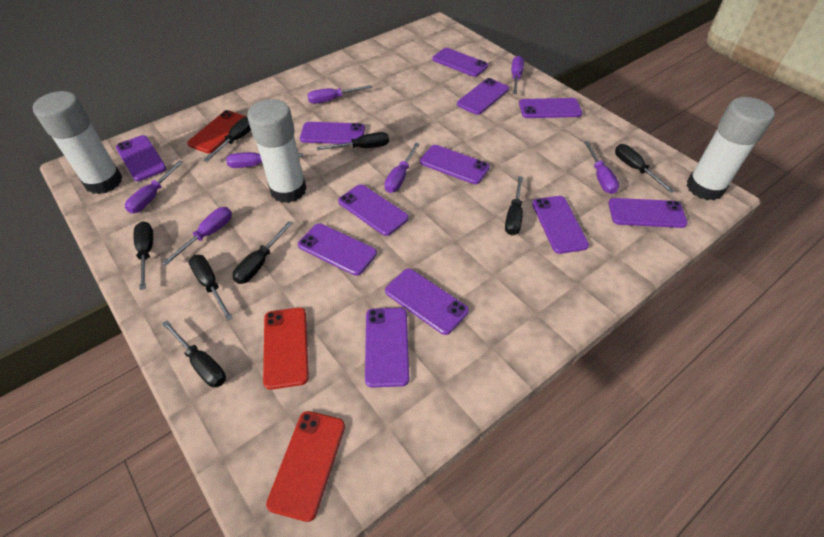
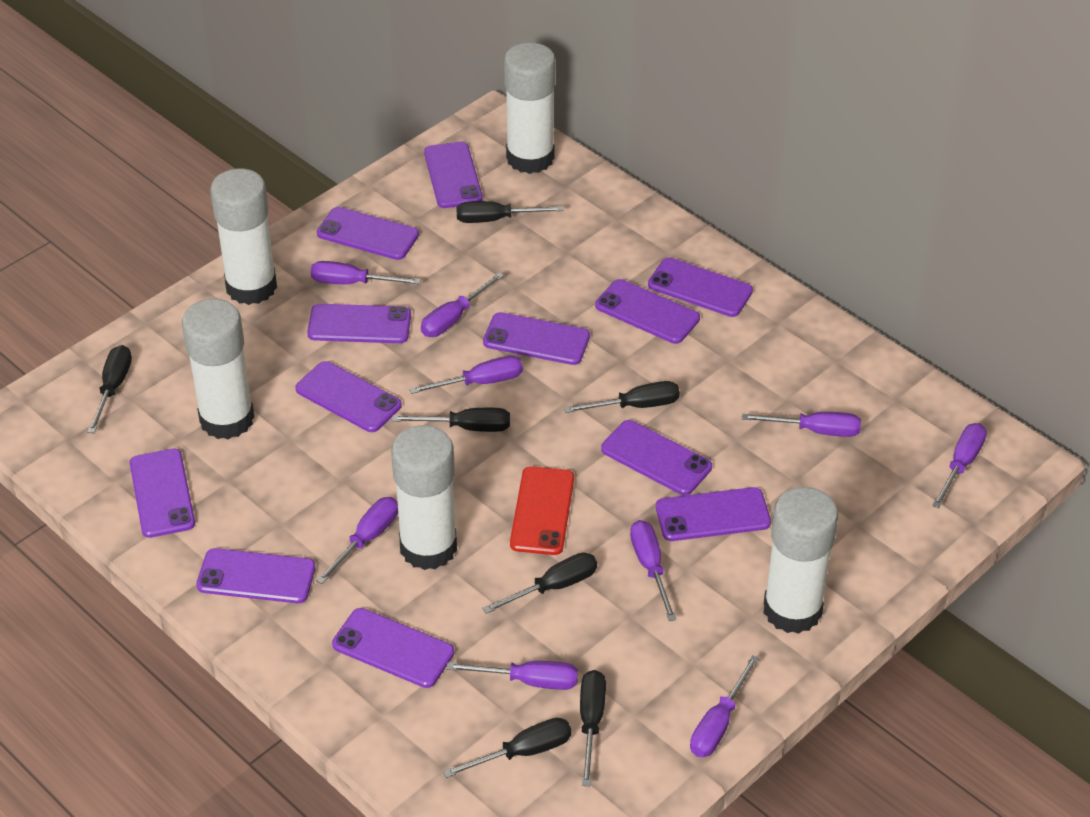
black screwdriver: [134,221,153,290] [162,320,226,387] [189,255,233,321] [204,116,251,161] [232,221,293,284] [317,132,389,150] [505,176,523,236] [615,144,674,193] = 8 -> [87,345,132,433] [392,408,510,432] [443,718,572,778] [456,201,564,223] [482,553,597,614] [564,381,680,413] [580,670,606,786] = 7
purple screwdriver: [125,160,183,214] [162,207,232,265] [226,152,303,168] [307,85,372,104] [384,143,420,193] [512,56,524,94] [584,141,619,194] = 7 -> [311,261,421,284] [316,497,398,584] [409,356,523,394] [421,272,504,337] [446,661,578,690] [630,520,677,621] [690,655,759,757] [742,412,861,437] [932,423,987,508] = 9
red phone: [187,110,246,153] [263,307,309,390] [266,411,345,522] = 3 -> [510,466,574,555] = 1
white glue stick: [33,91,122,194] [247,99,307,203] [686,97,775,200] = 3 -> [182,298,254,439] [210,168,277,305] [391,425,457,570] [504,42,555,174] [764,487,838,634] = 5

